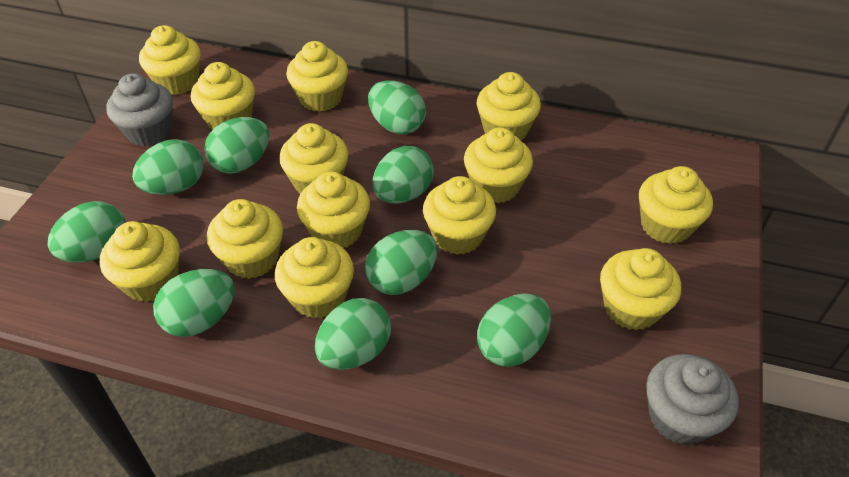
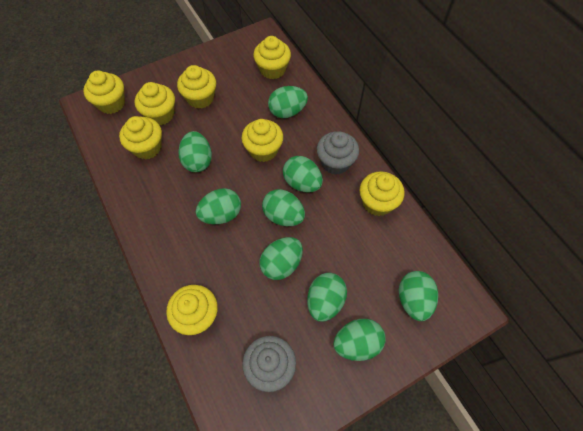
yellow cupcake: [100,221,180,302] [139,25,201,95] [191,62,255,130] [207,199,283,279] [275,237,354,319] [279,123,348,194] [286,41,348,112] [297,172,370,248] [423,176,496,255] [464,127,533,203] [477,72,541,141] [600,248,681,331] [639,166,713,244] = 13 -> [83,71,125,114] [119,116,162,159] [135,82,175,125] [166,285,218,335] [177,65,216,109] [242,119,283,162] [253,36,291,79] [360,171,404,216] = 8

